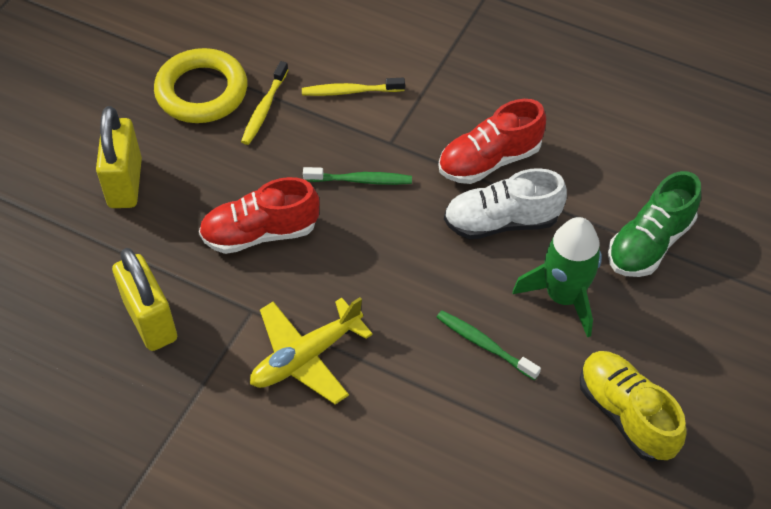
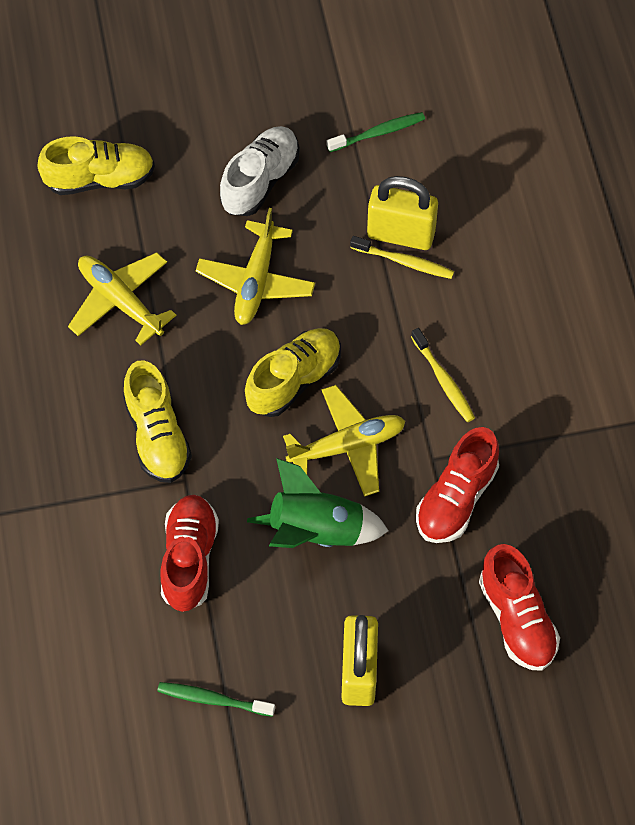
green shoe: [608,171,701,277] = 1 -> none = 0
red shoe: [199,177,319,254] [439,99,546,184] = 2 -> [161,495,219,612] [416,427,499,543] [479,544,560,670] = 3
yellow plane: [250,297,373,405] = 1 -> [68,252,176,346] [196,208,315,325] [283,385,405,497] = 3
yellow ring: [154,48,247,123] = 1 -> none = 0
yellow shoe: [580,351,687,462] = 1 -> [38,136,155,195] [123,360,192,483] [245,328,341,417] = 3

